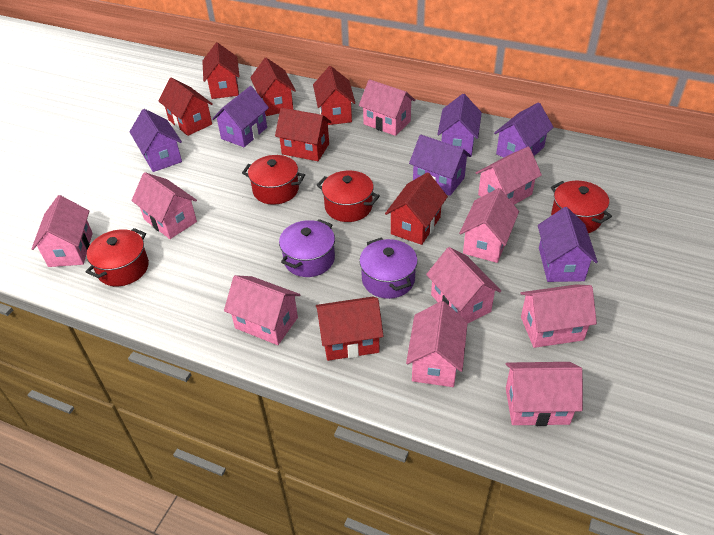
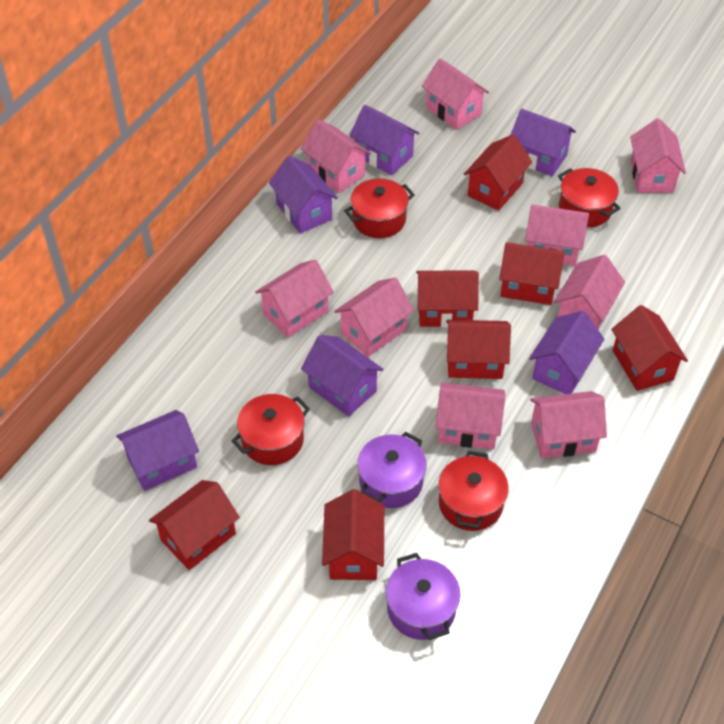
pink house: [32,195,93,267] [131,172,197,239] [224,275,300,345] [359,79,415,136] [406,301,468,387] [426,247,501,323] [459,188,519,263] [476,147,542,205] [506,362,583,426] [520,284,597,348] = 10 -> [255,260,334,338] [300,119,371,193] [334,278,414,357] [422,58,489,130] [435,382,505,450] [525,204,589,266] [530,391,607,458] [554,255,625,329] [630,118,686,193] = 9

